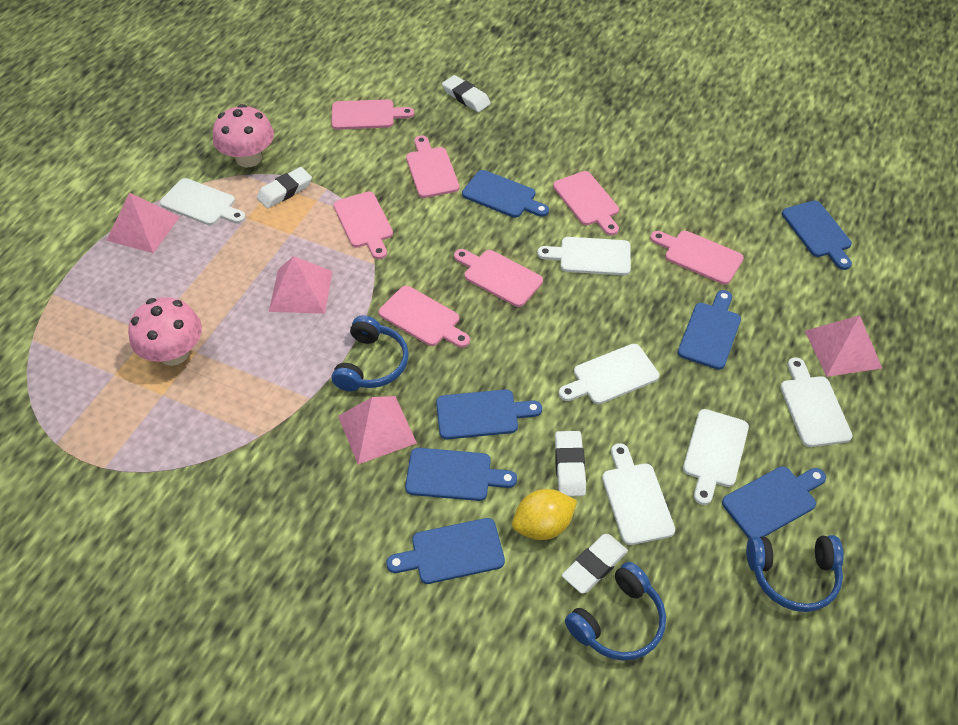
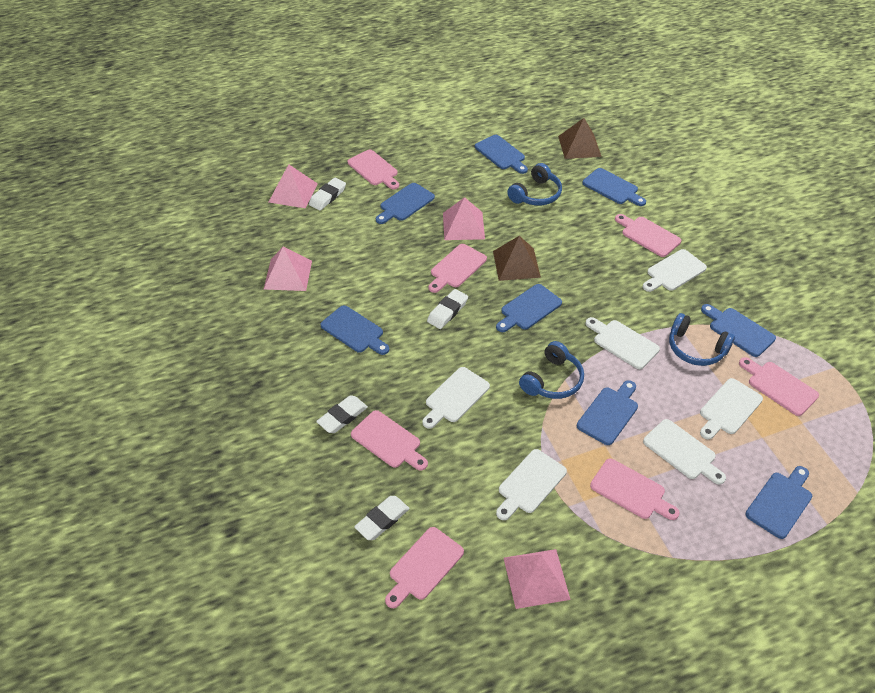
blue cutting board: [386,518,505,584] [405,448,517,501] [436,389,542,439] [462,170,549,218] [678,290,741,370] [722,466,826,538] [782,200,852,270] = 7 -> [320,305,389,355] [376,183,435,224] [475,135,528,174] [496,284,562,332] [577,380,638,445] [582,168,646,206] [701,304,776,357] [745,466,812,539] = 8
brown pyramid: none = 0 -> [493,236,541,281] [558,118,602,159] = 2
pink mushroom: [128,297,202,366] [213,104,274,167] = 2 -> none = 0
yellow lemon: [512,489,577,540] = 1 -> none = 0

